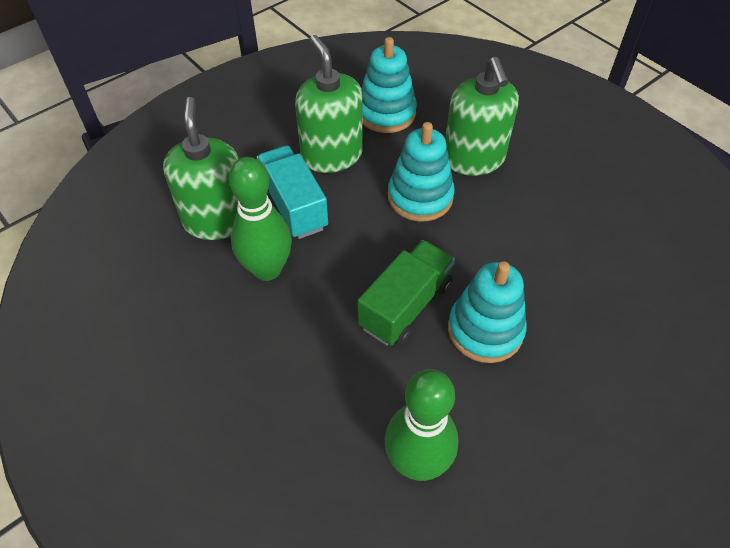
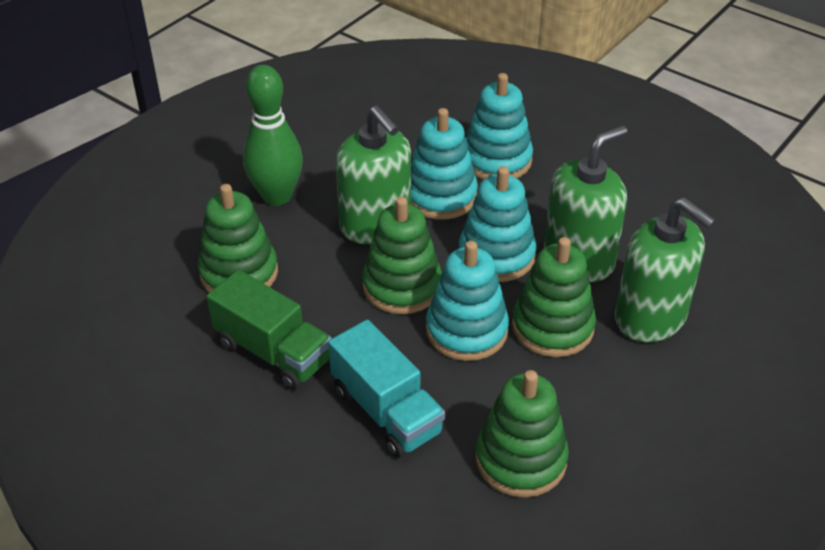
green bowling pin: [229,157,292,281] [385,369,458,481] = 2 -> [243,65,303,206] = 1
green stacking toy: none = 0 -> [198,184,278,293] [362,197,442,314] [475,370,569,498] [512,237,596,357] = 4
turquoise stacking toy: [361,37,417,133] [388,122,455,222] [448,261,527,363] = 3 -> [411,108,478,220] [426,241,509,361] [459,166,537,282] [466,73,533,180] = 4

